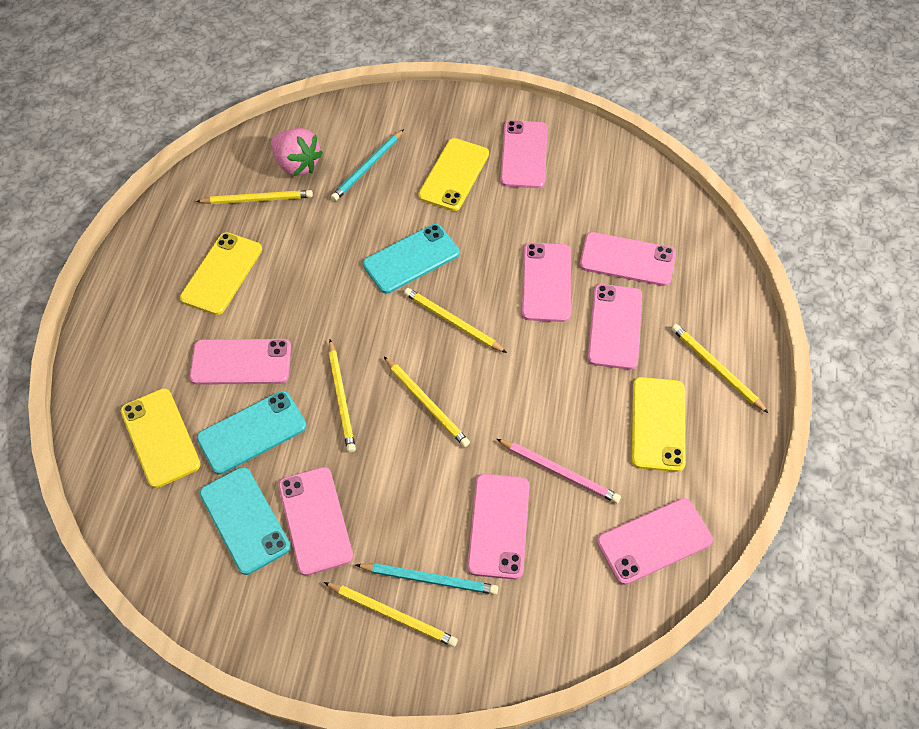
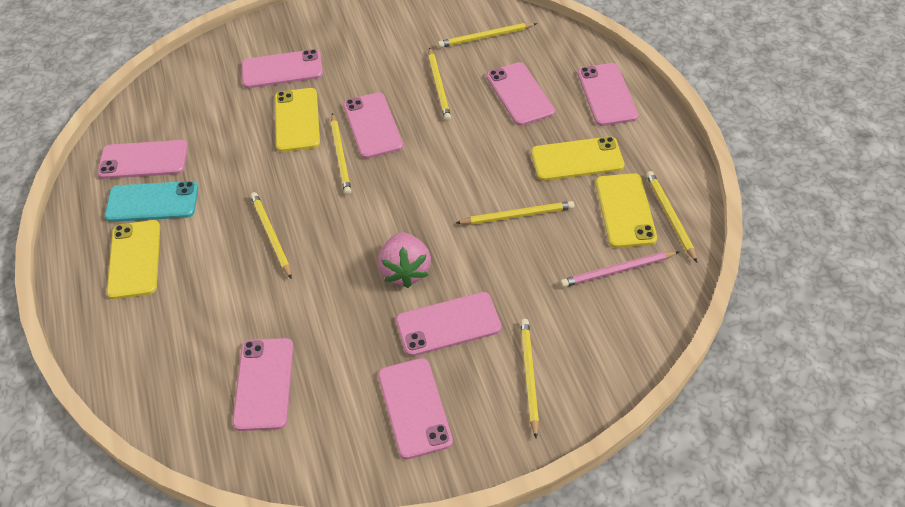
turquoise pencil: [331,129,404,201] [356,563,498,595] = 2 -> none = 0
turquoise phone: [197,391,307,474] [200,467,291,575] [363,224,460,293] = 3 -> [105,181,198,222] = 1
yellow pencil: [196,190,313,204] [324,582,458,647] [328,340,356,453] [384,357,470,447] [404,288,507,353] [672,324,768,413] = 6 -> [250,192,292,279] [331,113,352,195] [428,48,451,121] [438,23,537,48] [456,201,575,225] [520,319,539,439] [646,171,697,262] = 7

